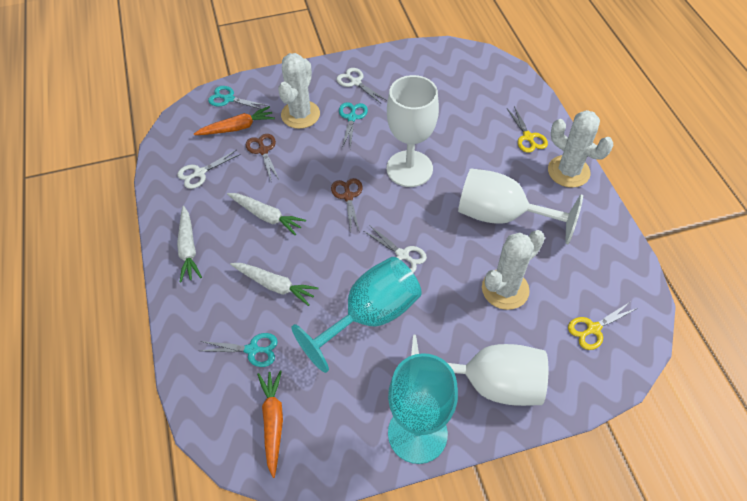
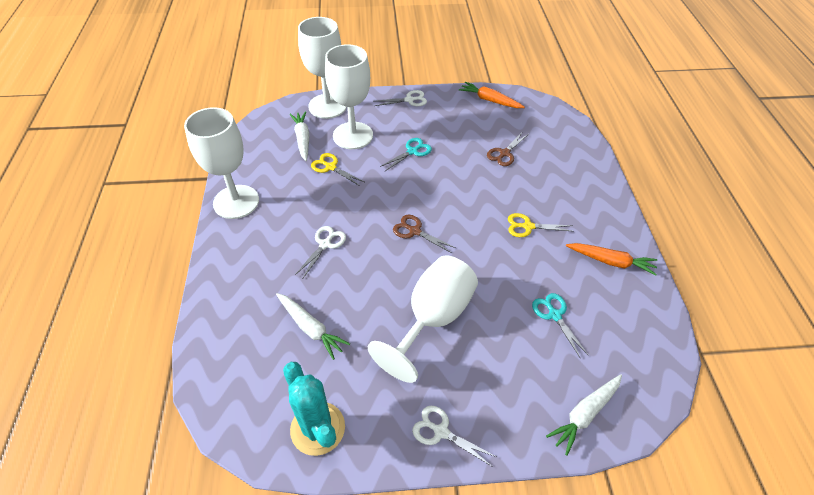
turquoise cactus: none = 0 -> [283,362,345,456] = 1
turquoise goblet: [291,257,422,373] [388,353,458,464] = 2 -> none = 0
turquoise scissors: [200,333,278,367] [208,86,268,109] [339,102,368,149] = 3 -> [380,138,432,171] [532,293,589,359] = 2
white cactus: [278,53,320,129] [482,230,545,310] [548,110,613,188] = 3 -> none = 0
white goblet: [387,75,439,187] [411,334,548,406] [458,168,583,244] = 3 -> [184,107,259,219] [298,17,347,119] [325,44,373,149] [368,256,478,383] = 4

